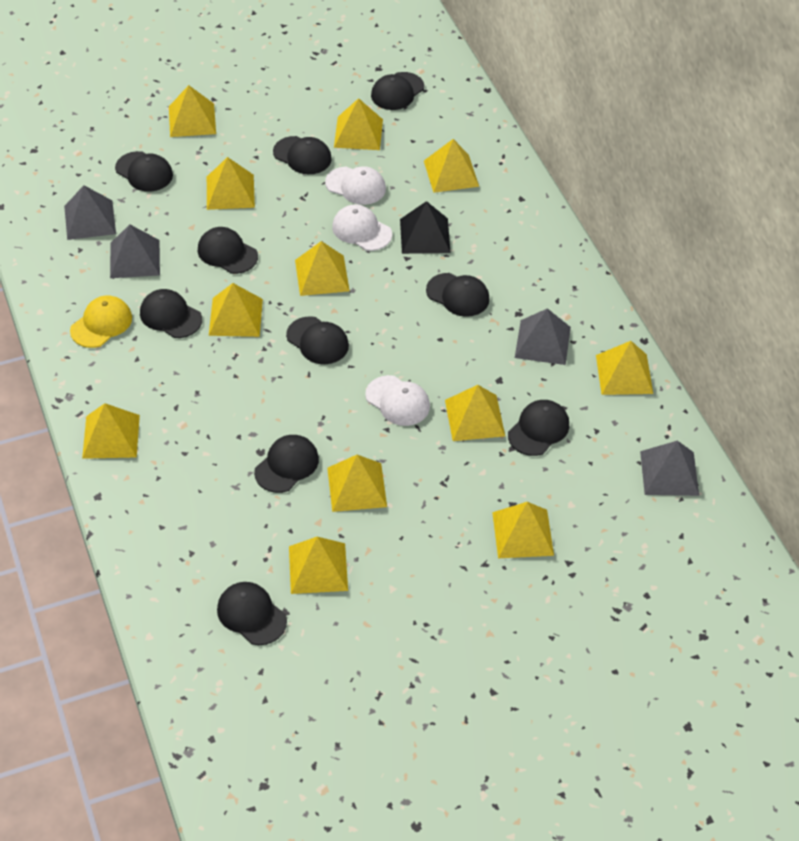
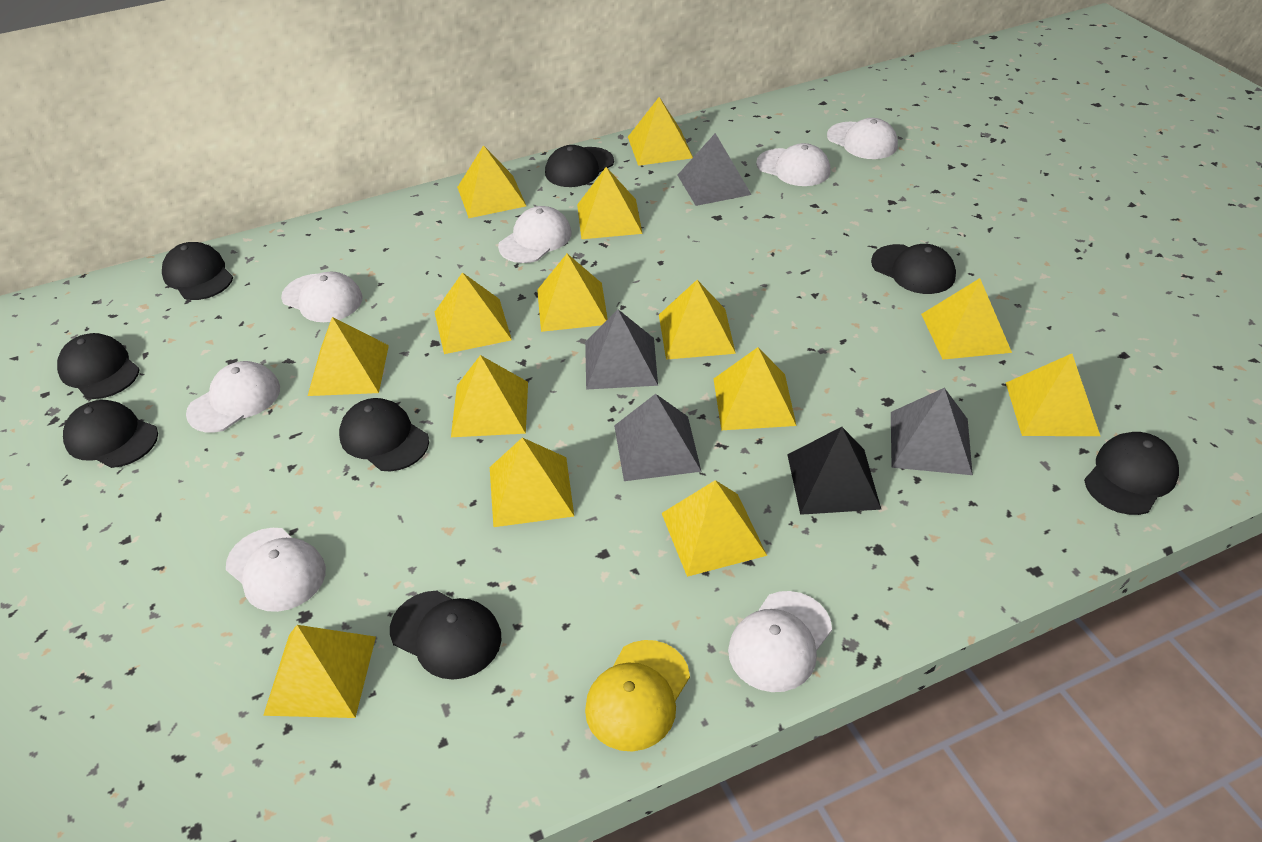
black cap: [115,151,173,192] [140,289,202,338] [198,227,258,274] [217,582,287,645] [254,435,319,493] [273,136,332,174] [286,316,349,364] [371,72,424,110] [426,273,490,317] [508,400,570,456] = 10 -> [57,333,140,399] [63,400,158,468] [162,242,233,300] [339,398,429,471] [390,591,502,680] [545,145,614,187] [871,244,956,294] [1084,432,1179,515] = 8
white cap: [325,166,386,205] [332,204,392,251] [365,375,430,426] = 3 -> [186,361,280,433] [226,528,326,612] [281,272,363,322] [498,206,572,263] [728,591,832,692] [756,143,831,186] [827,118,898,159] = 7
yellow pyramid: [82,403,140,459] [169,85,216,137] [207,157,255,210] [209,283,263,337] [289,537,348,594] [295,241,350,296] [327,455,387,512] [334,98,383,150] [424,139,479,193] [445,385,505,441] [492,502,554,558] [596,341,653,395] = 12 -> [263,625,376,718] [308,317,389,396] [435,272,512,354] [451,355,528,437] [457,145,526,218] [490,437,574,527] [537,254,608,332] [577,167,643,239] [628,97,693,166] [659,280,736,360] [662,480,767,577] [714,347,797,430] [921,278,1012,360] [1006,354,1100,436] = 14

